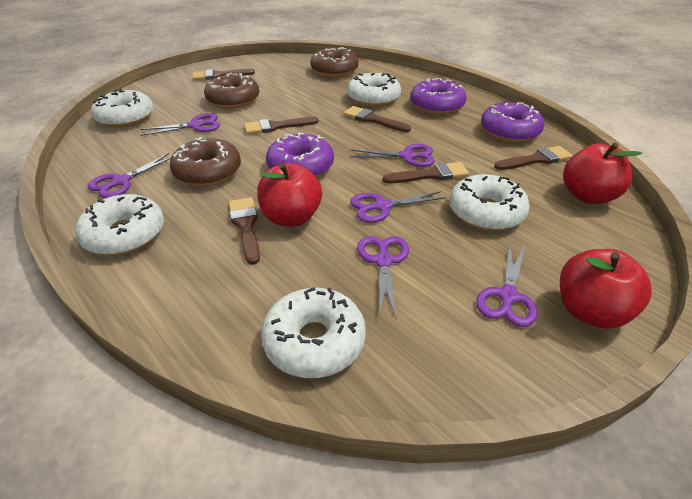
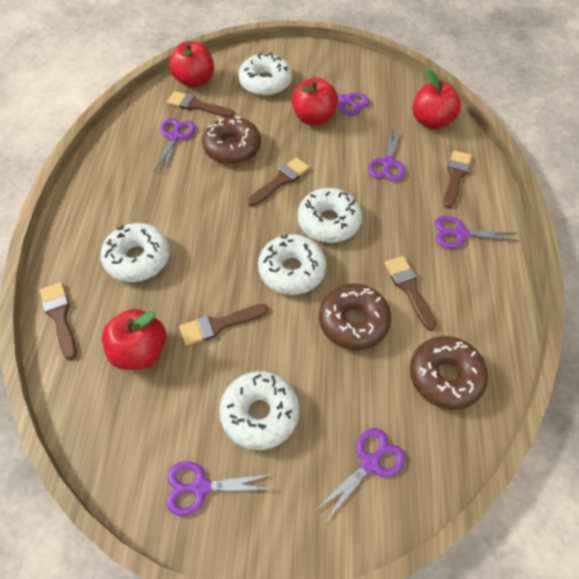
purple donut: [266,132,334,177] [410,78,467,115] [481,102,545,142] = 3 -> none = 0
red apple: [257,163,322,227] [560,249,652,329] [563,143,642,204] = 3 -> [102,309,166,370] [169,41,214,88] [292,77,338,125] [412,69,461,129] = 4

